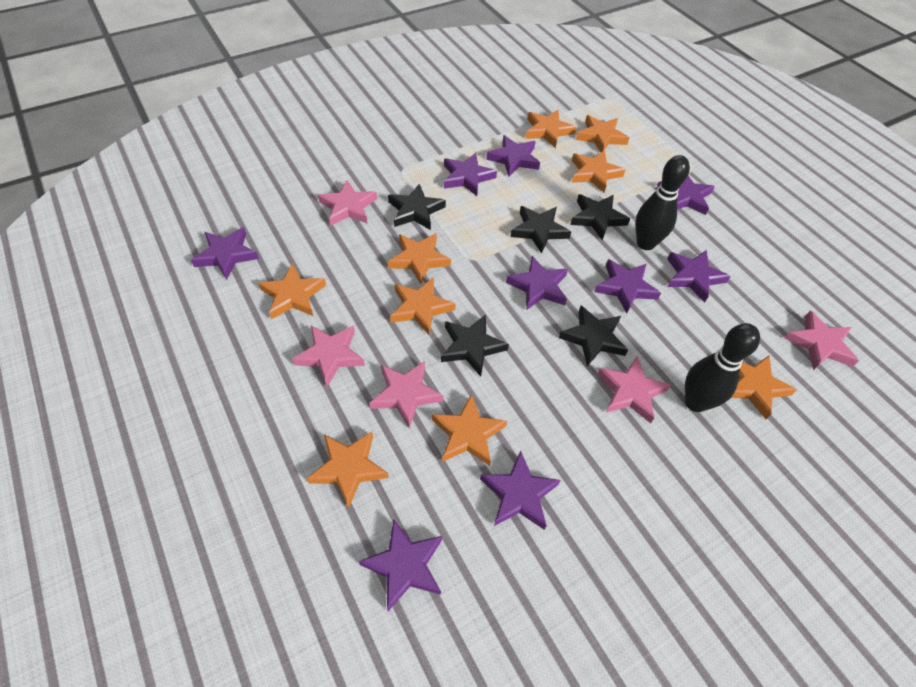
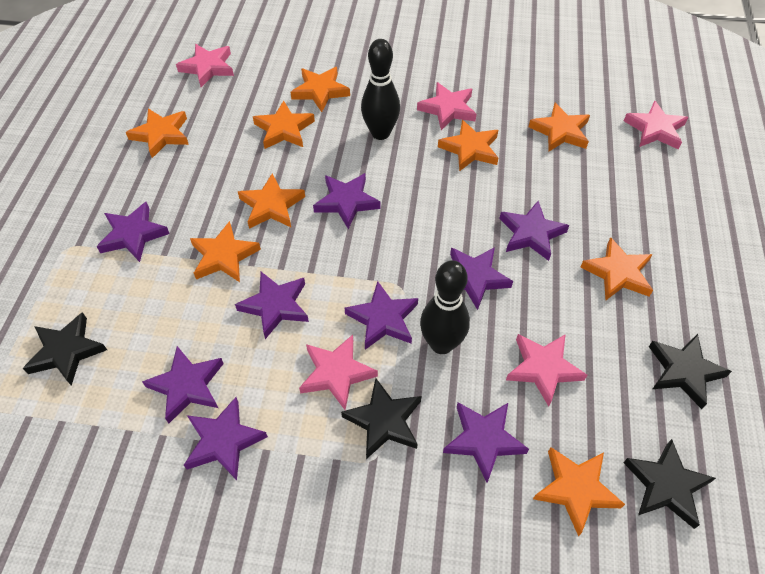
black star: [388,184,446,230] [441,315,509,377] [510,206,571,254] [559,306,628,366] [570,194,630,240] = 5 -> [23,312,107,386] [341,378,421,459] [623,439,716,529] [649,334,732,409] = 4

